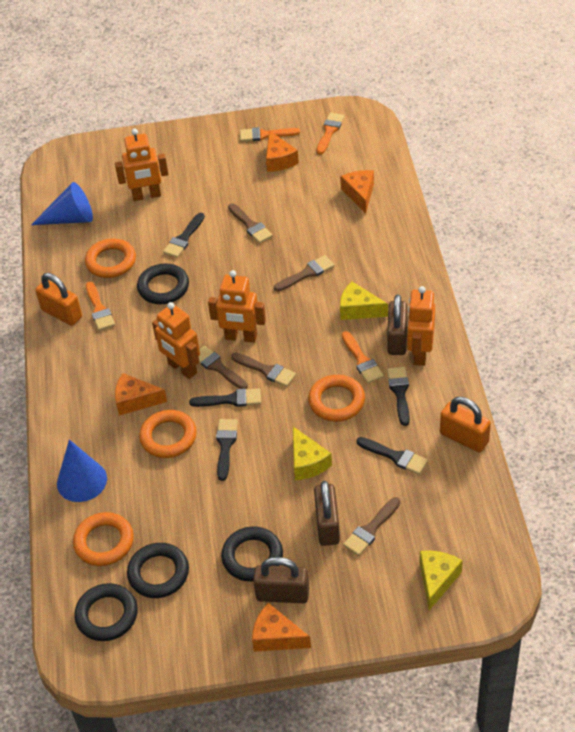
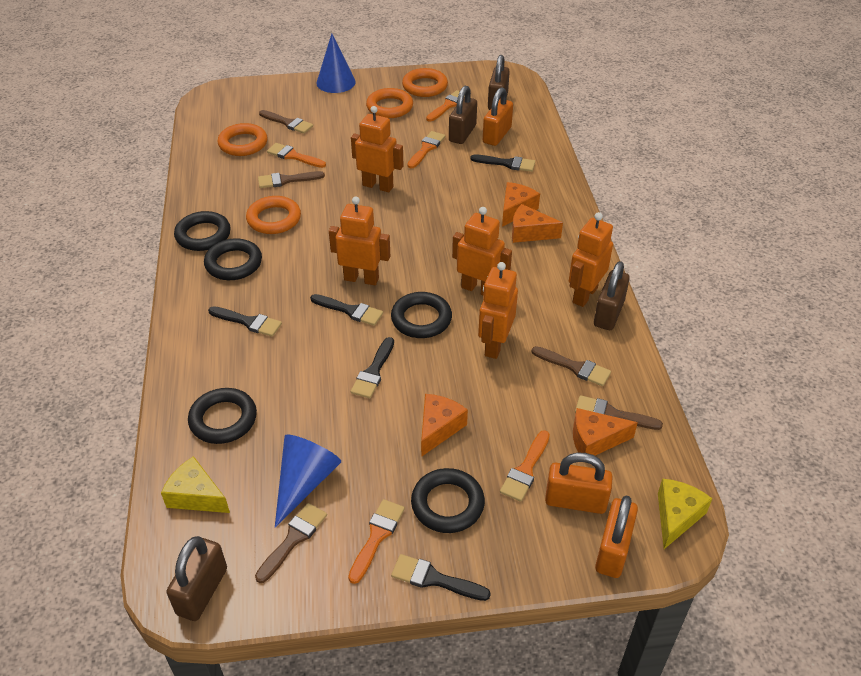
black ring: [74,583,138,641] [127,543,189,598] [137,263,189,304] [221,527,283,582] = 4 -> [174,211,231,251] [188,388,257,444] [204,238,262,280] [391,292,452,338] [411,468,485,533] = 5
brown padlock: [253,557,309,603] [314,481,340,546] [387,295,408,355] = 3 -> [166,536,227,621] [449,86,477,144] [488,55,510,110] [594,261,630,330] = 4
orange brush: [86,282,115,331] [240,127,300,142] [317,113,344,155] [342,331,384,383] = 4 -> [267,143,326,168] [348,499,405,584] [407,131,445,168] [426,90,465,122] [500,430,550,502] = 5
orange padlock: [35,273,82,326] [440,397,491,453] = 2 -> [483,87,513,146] [545,453,613,514] [595,496,638,578] = 3
orange robot: [115,129,168,201] [152,302,200,379] [208,270,266,343] [407,286,435,366] = 4 -> [329,196,390,285] [351,106,404,192] [452,207,512,296] [478,262,518,359] [569,212,613,307] = 5
yellow cheese: [293,427,332,480] [340,282,388,320] [419,550,463,610] = 3 -> [161,456,230,513] [658,479,713,549] = 2

